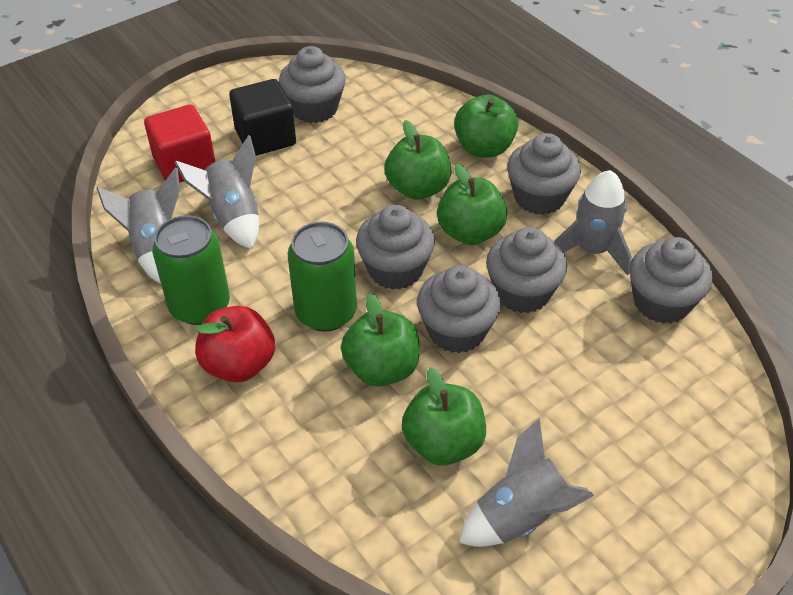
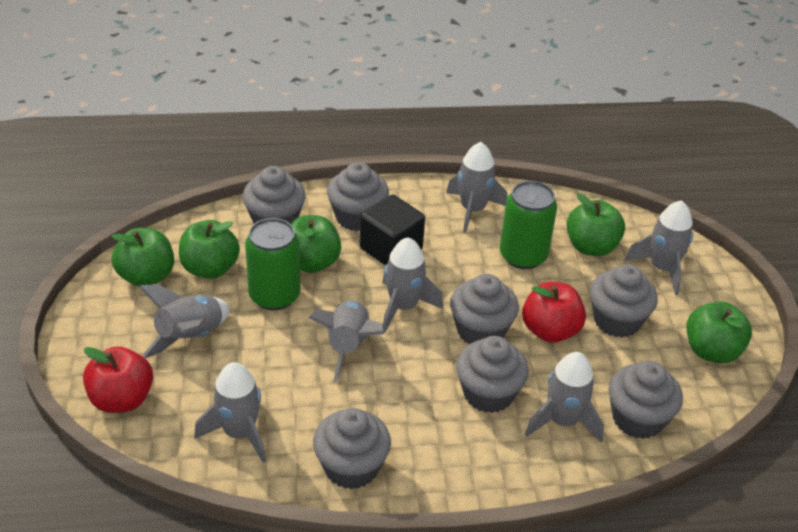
grey cupcake: [279,46,346,123] [356,205,435,290] [417,265,501,353] [486,227,567,313] [507,133,581,215] [630,237,713,324] = 6 -> [243,166,306,224] [313,408,391,489] [327,162,389,231] [450,274,519,344] [456,336,529,413] [590,264,658,338] [609,361,683,439] = 7
grey rocket: [97,167,180,284] [174,135,259,249] [459,418,594,547] [554,170,632,276] = 4 -> [139,284,230,358] [194,362,266,463] [308,300,384,383] [383,237,443,332] [446,142,508,233] [525,352,604,443] [625,200,693,295] = 7
red apple: [195,306,275,383] = 1 -> [83,346,153,413] [522,282,586,343] = 2
red cube: [144,104,215,183] = 1 -> none = 0

